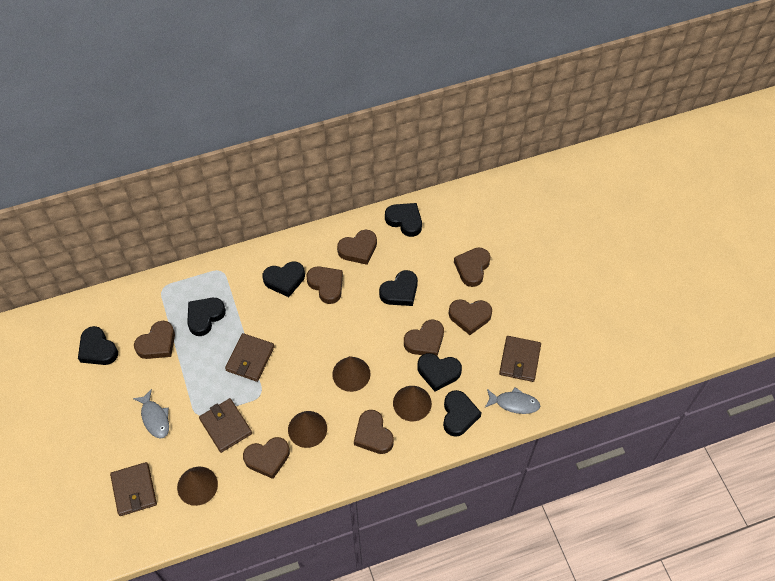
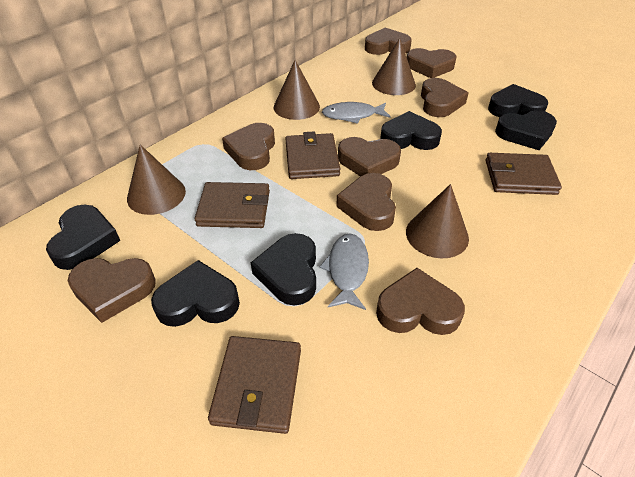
black heart: [78,326,118,365] [187,298,226,336] [263,262,305,297] [379,270,418,306] [385,203,422,237] [417,353,462,392] [443,390,481,437] = 7 -> [46,205,120,270] [151,260,240,327] [251,233,316,306] [380,111,442,150] [488,84,548,117] [495,110,557,150] = 6

